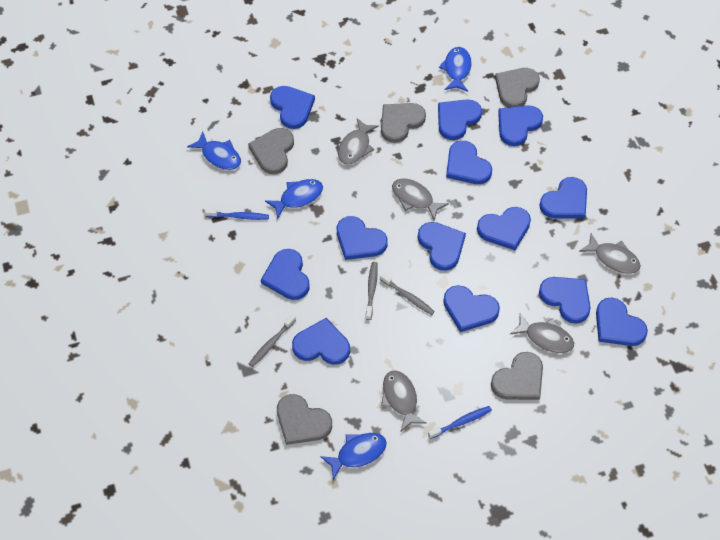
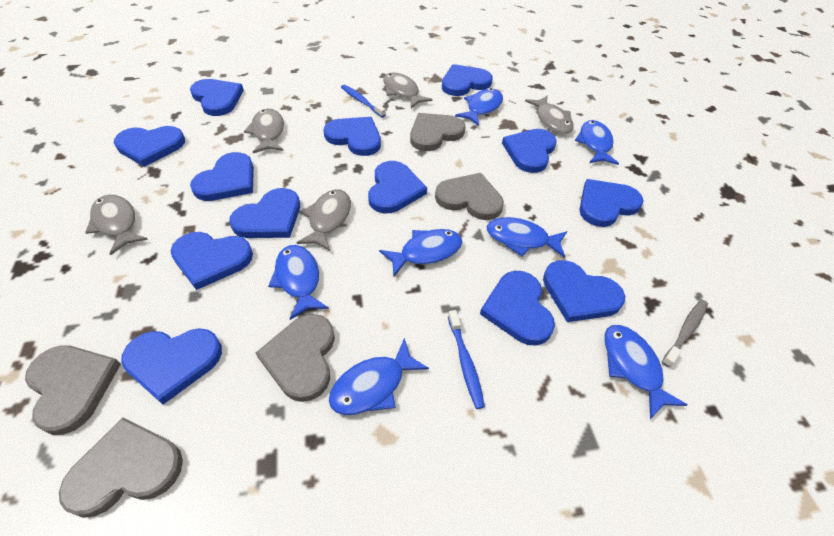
blue fish: [187,132,241,170] [265,179,323,219] [320,433,387,480] [439,47,472,92] = 4 -> [268,245,329,320] [329,338,429,415] [379,229,462,276] [455,88,503,126] [486,217,567,258] [575,120,619,165] [604,325,687,419] = 7
grey toothbrush: [249,315,296,367] [366,262,378,320] [380,273,435,315] = 3 -> [662,300,708,367] = 1

